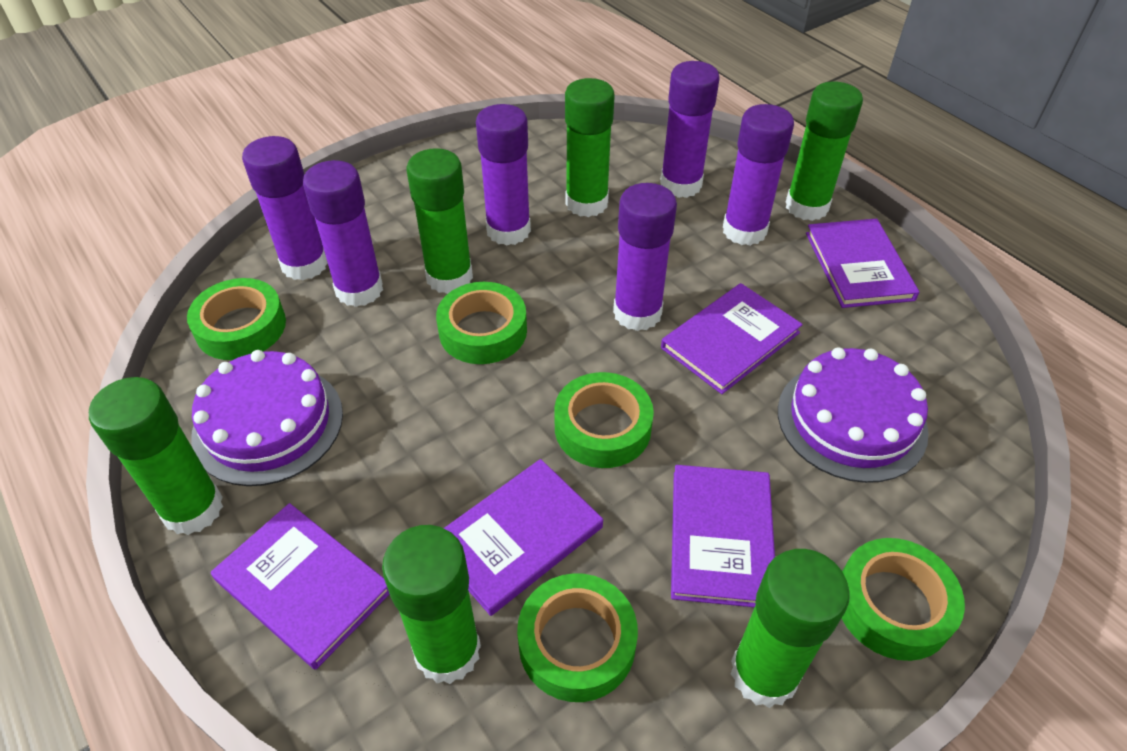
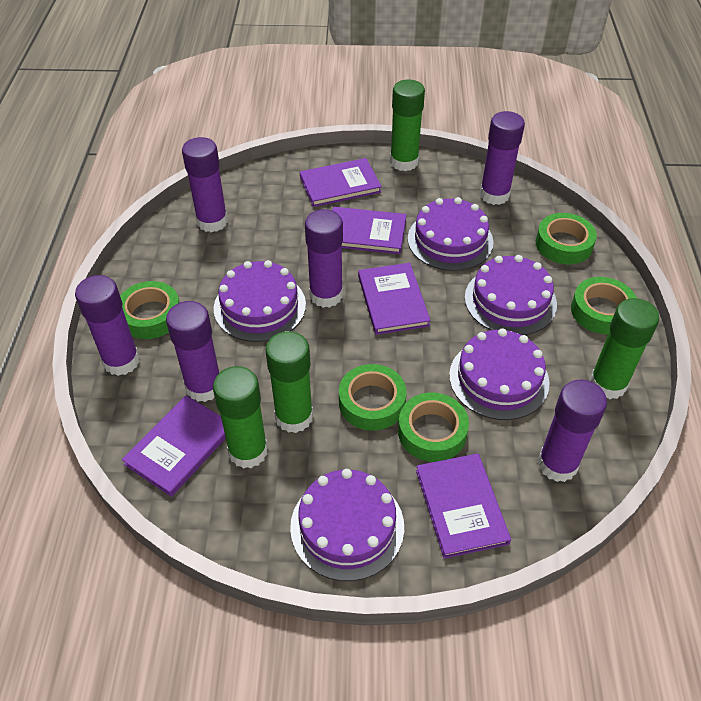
green glue stick: [89,377,223,535] [382,525,481,684] [407,148,473,294] [565,78,615,217] [730,549,850,708] [785,81,863,221] = 6 -> [213,366,268,469] [265,331,313,433] [390,79,425,171] [590,298,659,399] = 4
purple cake: [191,350,343,486] [778,347,929,483] = 2 -> [214,260,306,342] [290,469,404,581] [408,197,493,271] [449,328,550,420] [465,255,557,335] = 5

